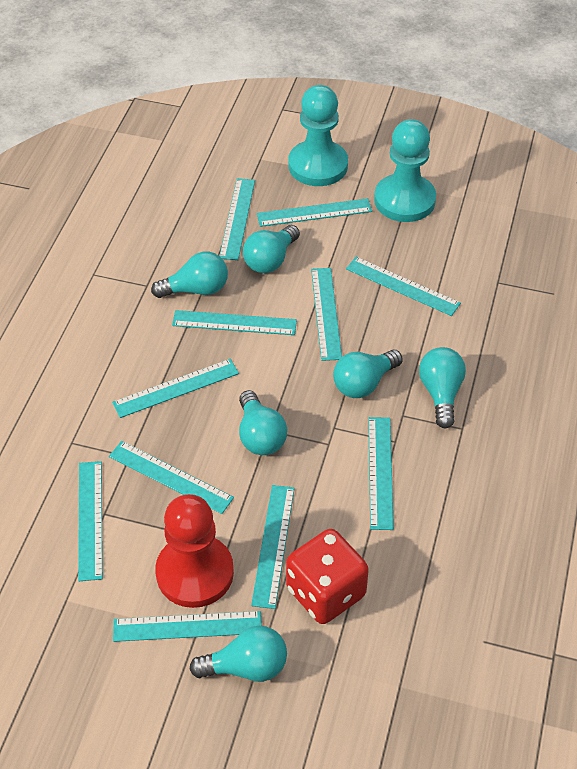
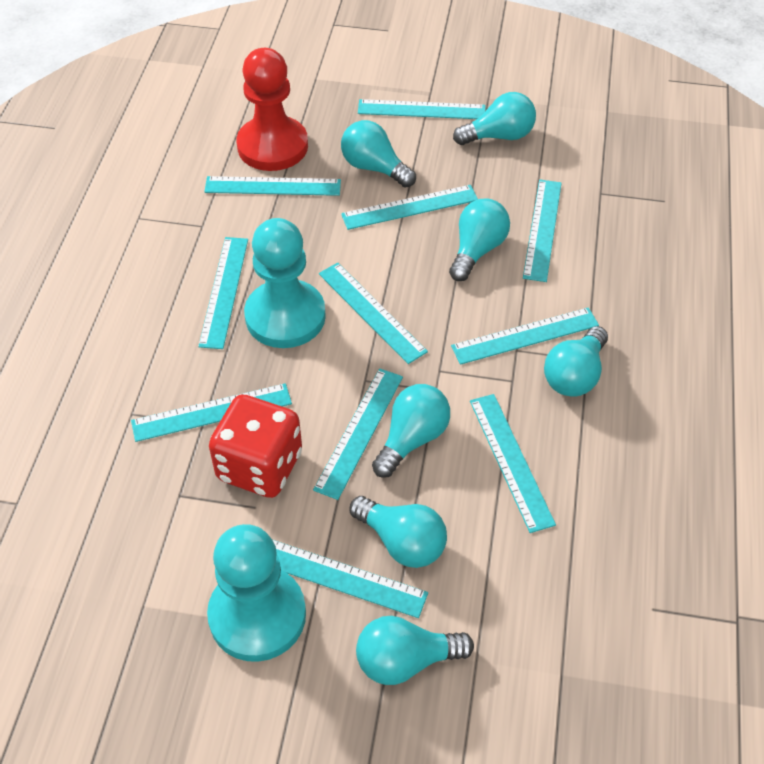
turquoise light bulb: [151,252,228,298] [189,626,287,682] [239,390,287,455] [243,225,300,273] [333,350,403,398] [419,347,466,428] = 6 -> [341,120,416,188] [350,496,447,568] [356,616,474,685] [372,384,450,478] [449,199,510,281] [453,92,536,145] [544,326,608,397] = 7

